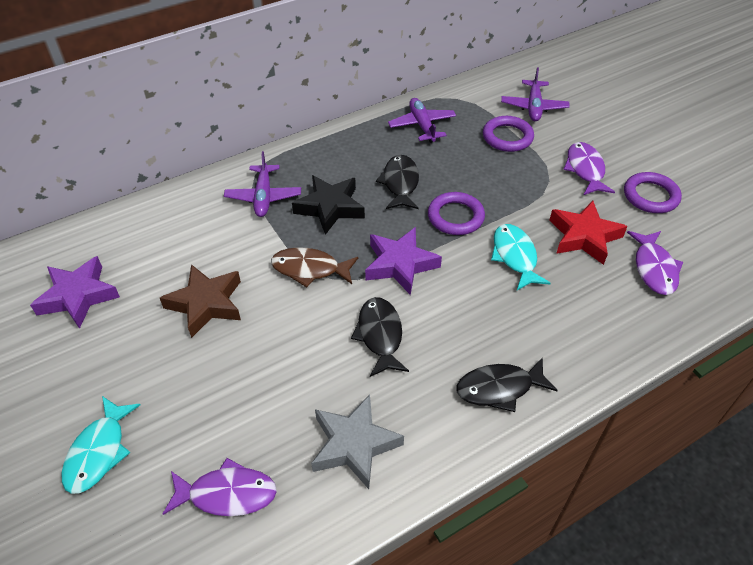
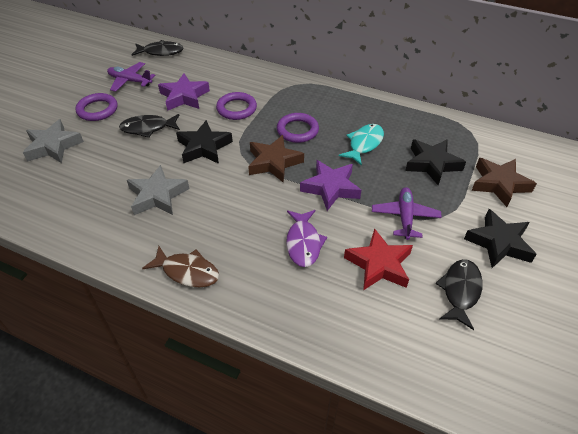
black star: [292,175,365,235] = 1 -> [176,120,233,164] [405,139,466,186] [464,209,537,268] = 3
brown star: [160,264,241,338] = 1 -> [248,135,304,183] [471,158,537,207] = 2
grey star: [311,394,404,489] = 1 -> [23,119,84,163] [127,165,189,215] = 2
purple fish: [163,458,277,516] [563,142,615,195] [627,231,683,295] = 3 -> [286,210,327,267] = 1
purple plane: [224,151,301,217] [388,98,456,143] [501,67,570,121] = 3 -> [107,62,155,92] [372,187,442,240] = 2
turquoise fish: [62,396,140,494] [491,224,551,290] = 2 -> [339,124,384,166] = 1

